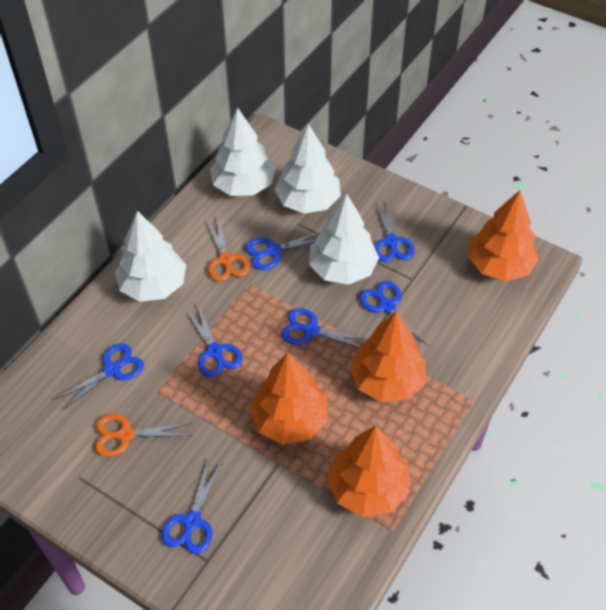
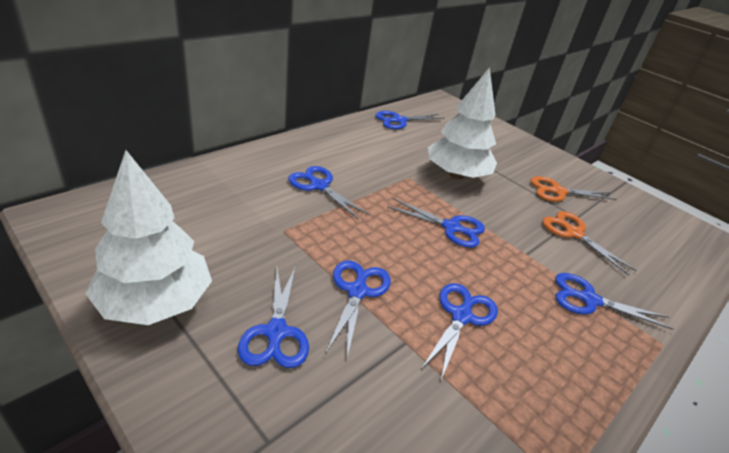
orange tree: [249,352,328,444] [327,425,410,517] [350,311,426,402] [468,190,539,281] = 4 -> none = 0
white tree: [115,211,186,302] [210,108,275,196] [275,124,341,214] [309,193,379,285] = 4 -> [85,150,212,325] [428,67,497,179] = 2

